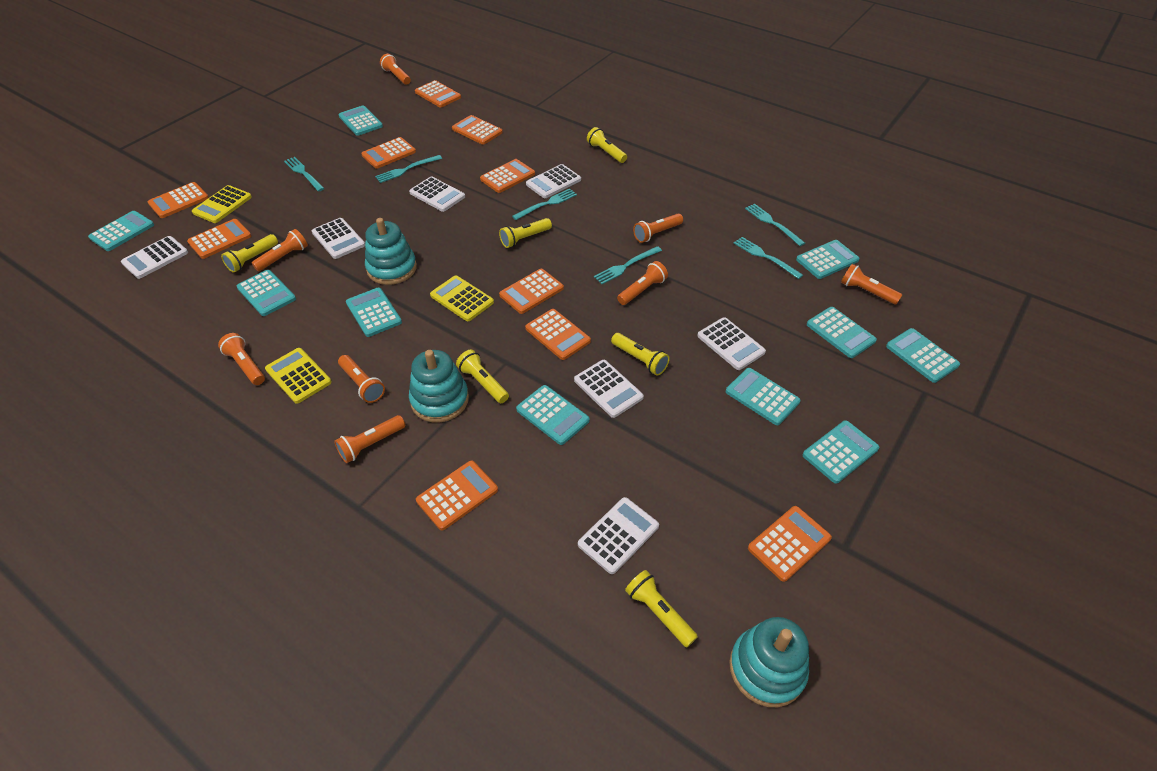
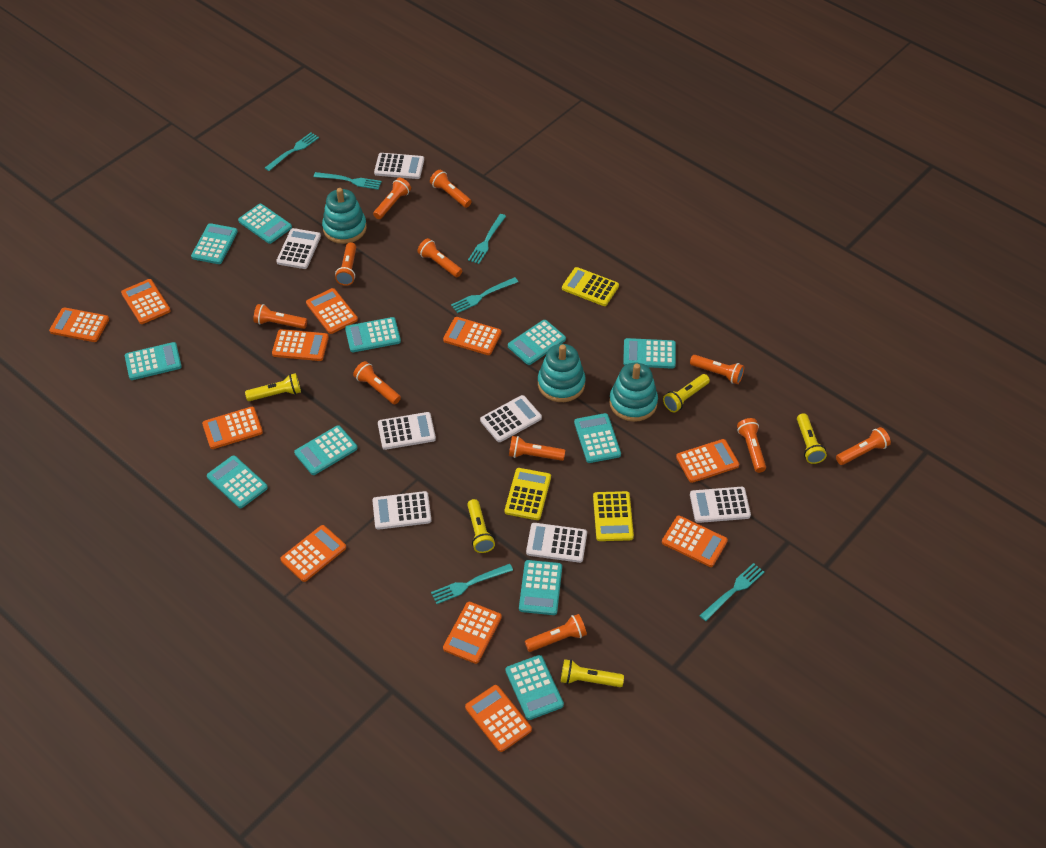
orange calculator: [148,182,209,218] [187,219,251,259] [361,137,416,169] [415,80,461,108] [416,461,498,530] [452,115,503,145] [480,159,535,193] [499,269,564,314] [525,309,591,360] [748,506,832,582] = 10 -> [49,307,109,342] [121,279,171,324] [202,407,263,449] [272,329,329,361] [280,525,346,582] [306,288,358,334] [443,317,502,355] [443,602,502,664] [465,685,532,752] [662,516,728,567] [676,439,739,483] = 11
orange flashlight: [218,333,265,385] [252,229,308,271] [334,415,405,463] [338,355,385,403] [380,54,411,85] [617,261,668,305] [633,213,683,243] [841,264,902,305] = 8 -> [253,304,307,329] [335,242,356,286] [353,361,401,404] [373,178,411,219] [417,238,462,277] [430,170,472,208] [509,436,565,461] [525,614,587,652] [690,355,744,384] [737,418,766,473] [836,427,891,465] = 11
turquoise calculator: [88,211,154,251] [236,270,296,316] [339,106,383,136] [346,288,402,337] [516,385,590,445] [726,368,801,425] [796,240,860,279] [803,420,879,484] [807,307,877,358] [886,328,960,383] = 10 -> [125,342,182,380] [191,223,238,264] [207,455,268,508] [238,204,292,244] [294,425,358,475] [345,317,401,352] [505,655,564,720] [508,320,566,365] [519,560,562,615] [574,413,621,463] [623,338,676,369] = 11
yellow flashlight: [221,234,278,273] [456,350,509,403] [499,218,552,248] [587,127,627,163] [611,333,670,376] [625,570,698,647] = 6 -> [245,373,301,401] [467,499,495,553] [561,659,624,687] [663,374,710,412] [797,413,827,464] = 5

